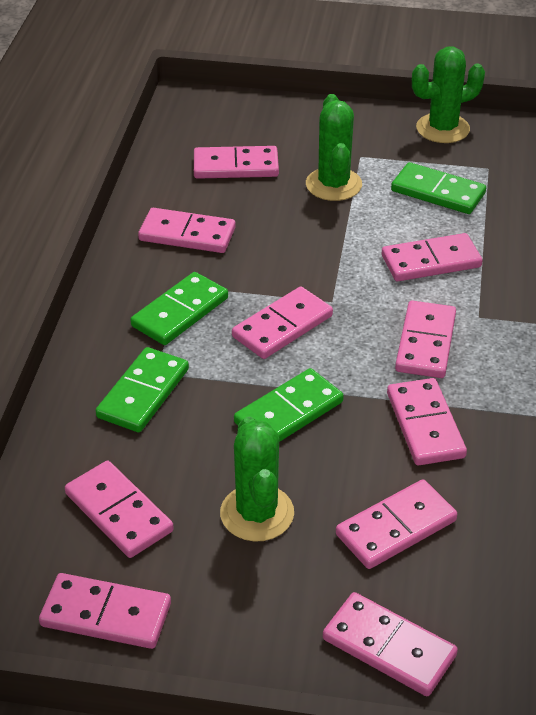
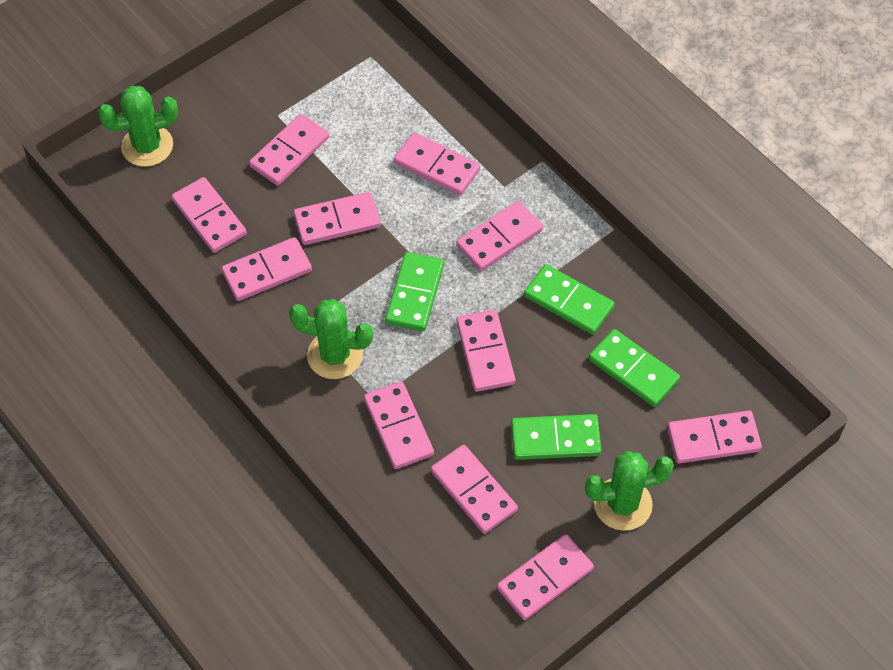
pink domino: [39,573,171,649] [65,461,174,558] [138,208,236,253] [194,146,279,179] [232,287,333,359] [323,592,458,696] [336,479,457,569] [382,233,483,281] [387,378,467,465] [395,301,456,378] = 10 -> [171,177,247,253] [222,237,312,301] [249,114,329,186] [294,192,381,245] [364,382,434,469] [394,132,480,195] [431,445,518,534] [456,201,543,271] [456,310,515,392] [497,534,594,620] [667,411,762,463] = 11

